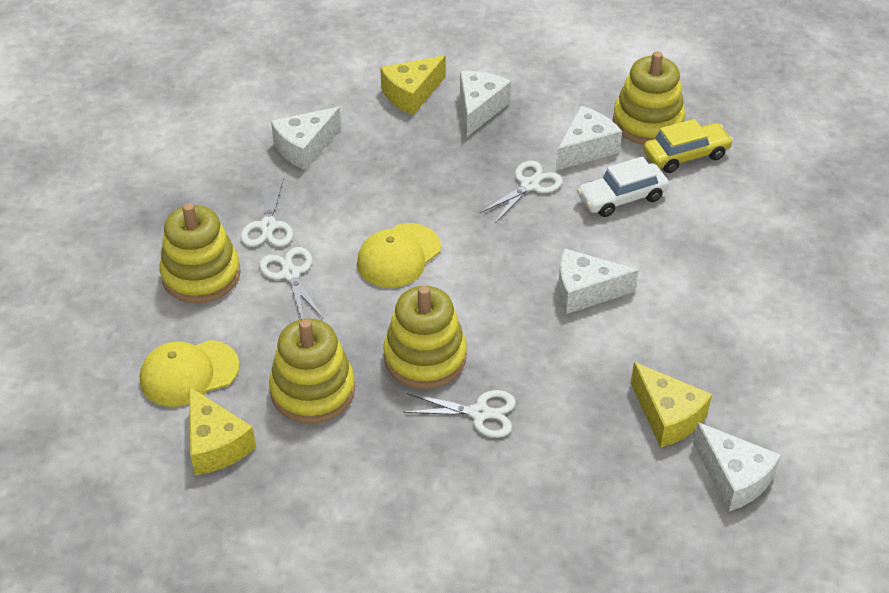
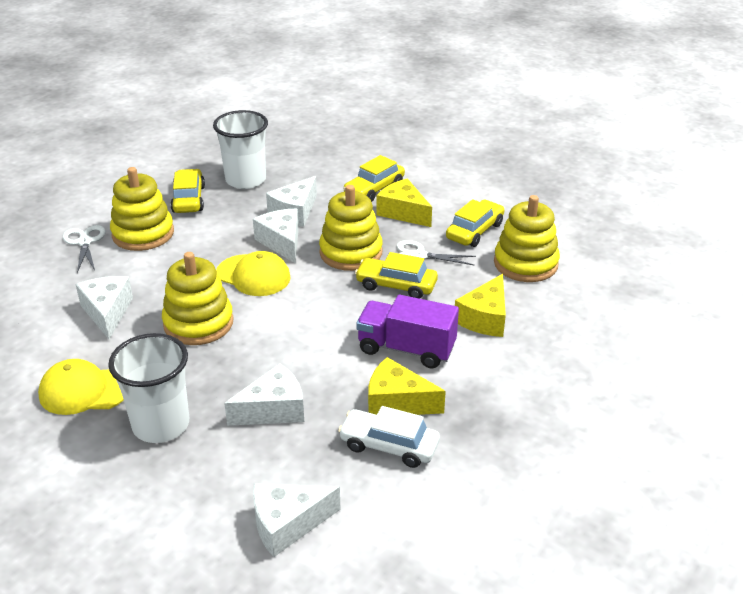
purple truck: none = 0 -> [356,295,459,369] = 1
white cup: none = 0 -> [108,333,189,443] [213,110,268,189] = 2
white scissors: [241,180,293,247] [259,247,323,319] [403,390,516,438] [480,161,563,223] = 4 -> [63,225,106,273] [396,240,476,265] = 2
yellow car: [643,119,733,173] = 1 -> [171,169,205,213] [343,155,405,202] [355,252,438,299] [446,199,504,247] = 4

